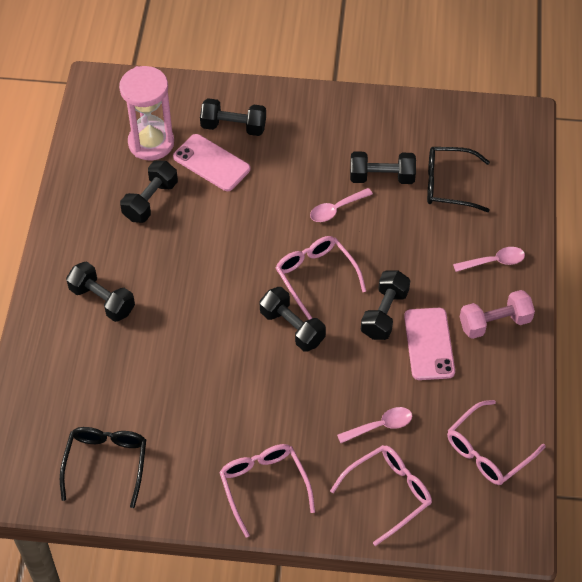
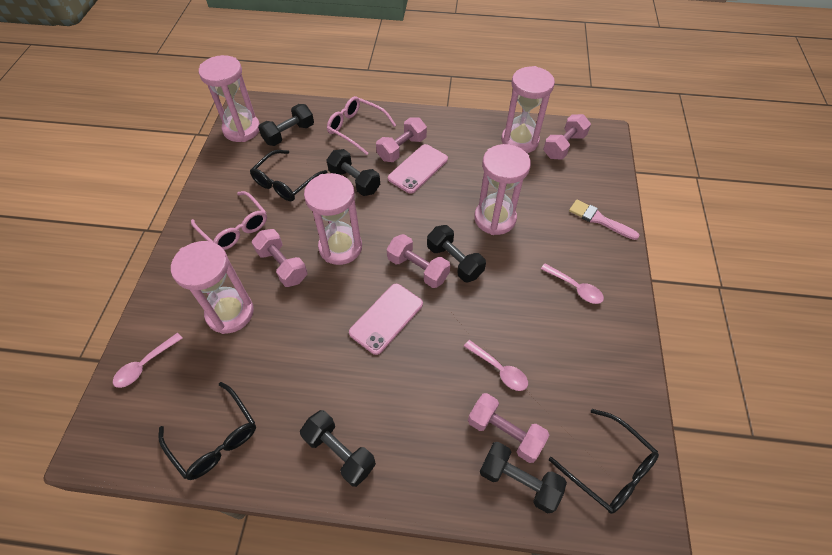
black dumbbell: [66,262,135,322] [120,160,178,223] [200,98,266,136] [259,287,326,352] [350,151,416,184] [361,270,410,340] = 6 -> [258,104,314,146] [300,410,376,487] [327,149,380,196] [427,225,486,282] [479,442,567,513] = 5
black glasses: [60,427,146,508] [427,147,490,212] = 2 -> [158,382,256,480] [250,150,327,201] [549,409,659,514] = 3
pink brush: none = 0 -> [569,200,640,240] = 1
pink dumbbell: [460,290,535,339] = 1 -> [252,229,308,287] [376,117,427,162] [387,234,450,288] [468,393,549,463] [543,114,591,160] = 5
pink glasses: [219,444,315,538] [276,236,366,320] [330,445,432,546] [447,400,546,485] = 4 -> [191,191,267,250] [327,96,396,155] = 2
pink hourglass: [119,66,174,160] = 1 -> [171,241,254,334] [199,55,260,142] [304,173,362,265] [474,144,531,235] [501,66,555,153] = 5

